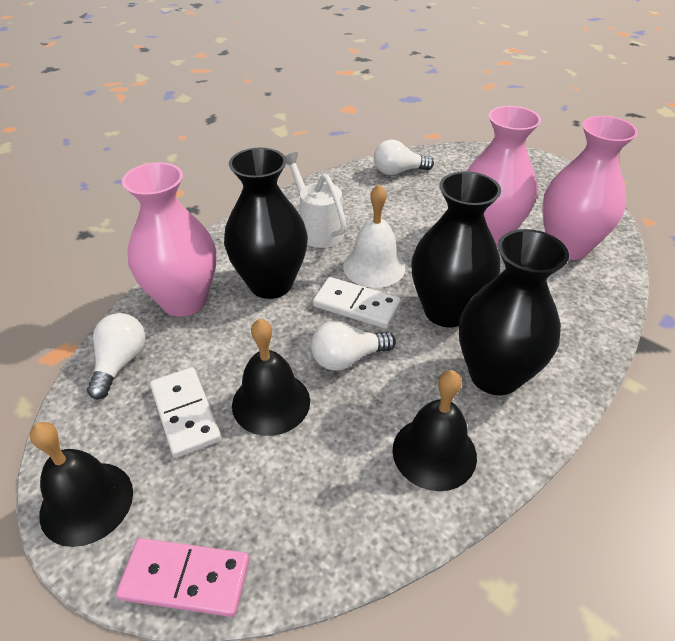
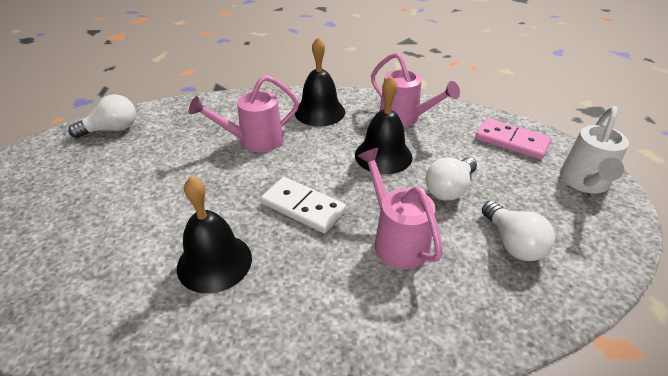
black vase: [224,147,308,299] [411,171,501,327] [459,229,569,395] = 3 -> none = 0
pink vase: [122,162,216,317] [467,106,541,247] [542,116,638,260] = 3 -> none = 0
pink watering can: none = 0 -> [189,75,299,152] [358,148,443,269] [371,52,460,127] = 3
white bell: [343,184,406,288] = 1 -> none = 0
white domino: [150,367,221,458] [313,277,401,329] = 2 -> [261,177,346,233] = 1

